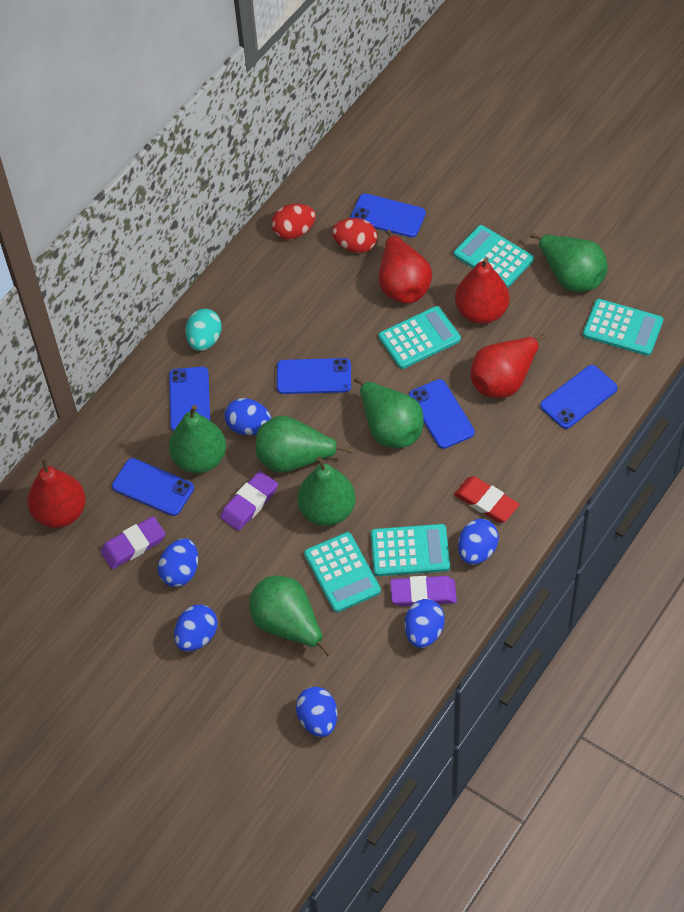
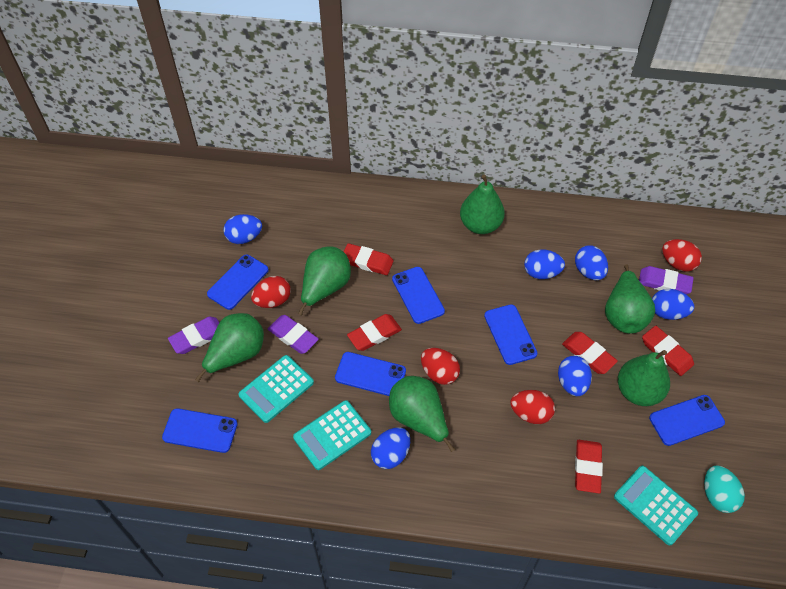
red egg: [272,204,316,240] [332,218,377,253] = 2 -> [251,276,291,308] [421,348,460,385] [510,390,555,424] [662,239,702,272] = 4
red eraser: [454,476,519,523] = 1 -> [344,243,394,275] [347,314,402,351] [562,332,618,374] [575,440,603,493] [642,326,694,376] = 5
red pear: [27,458,86,528] [379,230,432,303] [455,258,510,324] [471,334,546,398] = 4 -> none = 0
turquoise calculator: [304,532,381,613] [371,524,450,576] [379,306,461,369] [454,225,534,288] [583,299,663,356] = 5 -> [238,355,314,423] [293,400,371,470] [614,466,698,545] = 3

